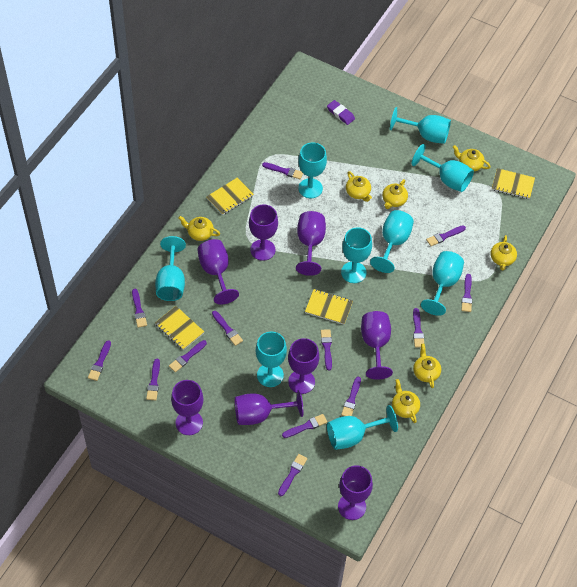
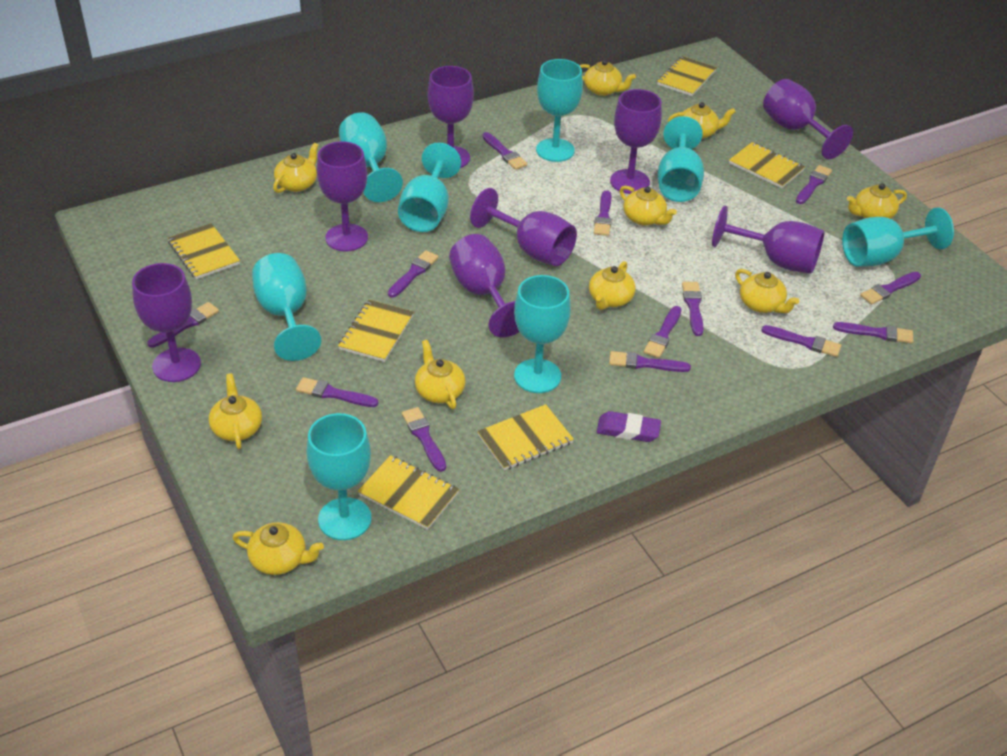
turquoise goblet: [155,236,186,301] [256,331,287,387] [298,142,327,198] [327,405,398,450] [341,227,372,283] [370,210,414,273] [390,107,451,144] [411,144,474,192] [421,251,464,316] = 9 -> [252,253,321,361] [307,413,371,540] [339,113,403,202] [398,143,461,232] [514,275,571,393] [536,59,583,162] [658,116,704,202] [842,207,954,267] = 8
yellow notebook: [155,306,204,350] [206,177,254,215] [305,289,353,325] [492,168,535,199] = 4 -> [168,223,240,279] [338,300,414,362] [358,455,459,530] [477,404,574,470] [657,56,717,96] [729,142,805,188] = 6
yellow teapot: [179,216,220,241] [346,171,372,202] [382,179,408,209] [392,379,420,423] [413,344,441,388] [453,145,491,171] [491,235,517,270] = 7 -> [209,373,262,449] [233,522,324,575] [273,143,318,193] [415,340,465,409] [579,60,636,96] [589,261,636,310] [620,186,677,226] [668,102,736,139] [735,269,799,313] [847,183,907,219] = 10

